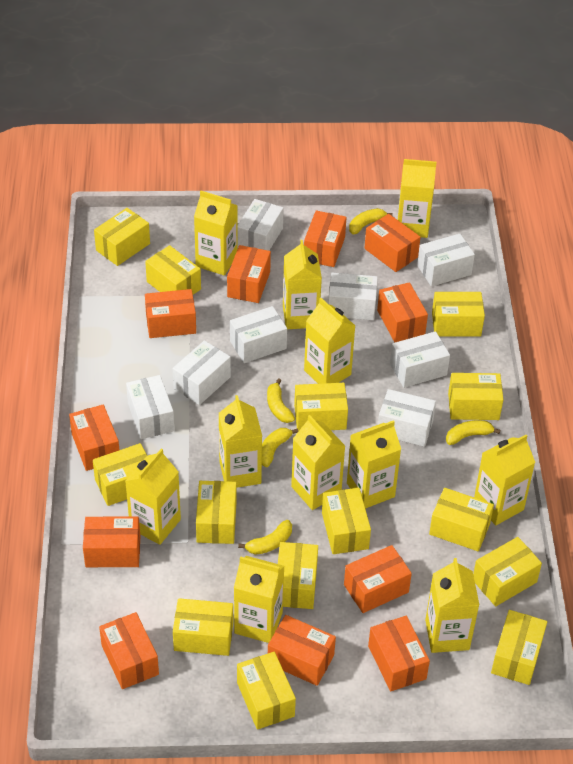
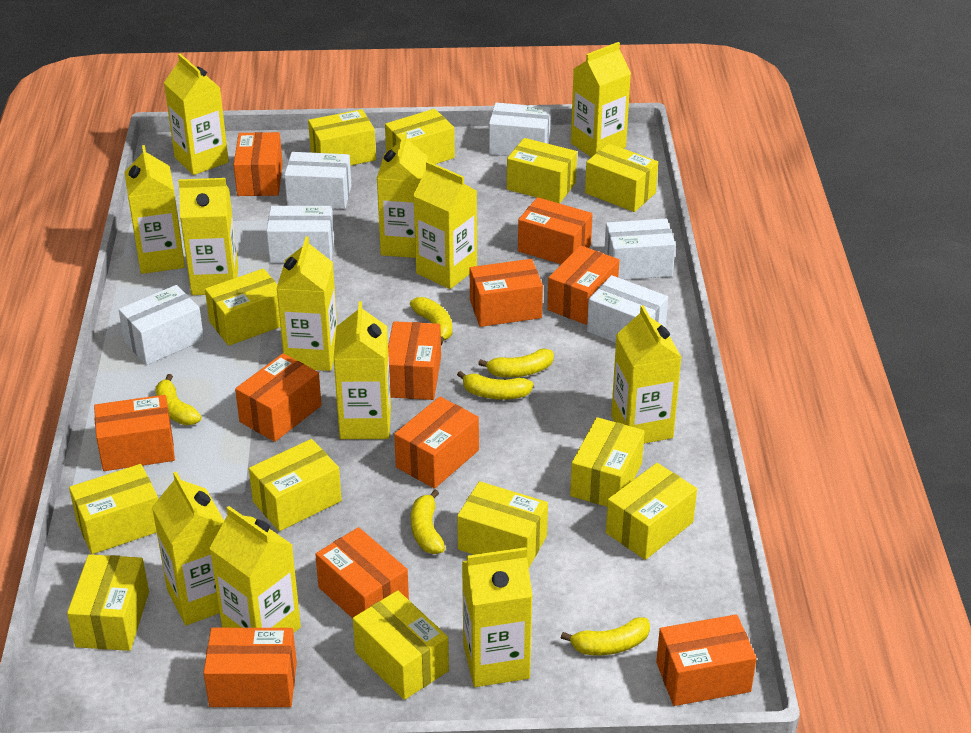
white box: [126,375,174,439] [173,340,231,405] [230,306,287,363] [237,199,284,251] [328,273,378,320] [378,389,436,447] [390,331,450,388] [417,234,475,287] = 8 -> [118,285,204,365] [266,206,334,263] [284,152,351,209] [489,103,551,156] [587,275,668,343] [604,219,676,280] = 6
yellow banana: [238,520,292,555] [262,428,298,467] [267,378,295,423] [349,208,393,234] [446,420,501,445] = 5 -> [155,374,202,425] [410,297,452,345] [411,489,445,554] [457,371,534,400] [478,349,554,377] [561,617,650,655] = 6
yellow box: [93,443,148,506] [94,208,150,266] [145,245,201,295] [173,598,233,656] [196,481,237,544] [237,652,296,730] [278,542,318,609] [294,383,348,432] [322,488,371,554] [429,488,494,551] [432,292,485,337] [448,373,503,420] [473,537,542,606] [491,610,547,685] = 14 -> [67,554,149,651] [69,464,158,554] [205,268,280,346] [249,439,342,531] [308,109,376,166] [353,590,449,700] [385,109,455,164] [457,481,548,568] [507,138,577,203] [570,417,645,507] [585,143,658,212] [606,463,697,560] = 12
yellow carton: [125,449,181,545] [194,191,238,276] [219,395,262,488] [234,556,284,643] [283,240,322,329] [291,415,345,510] [304,298,355,384] [347,420,401,509] [398,159,437,238] [425,558,479,653] [474,435,536,525] = 11 -> [124,145,185,274] [152,472,224,626] [164,54,229,175] [178,178,238,295] [209,506,301,633] [276,236,337,371] [333,301,391,439] [377,132,428,258] [413,161,477,289] [462,547,533,687] [571,42,631,157] [611,305,682,444] = 12

